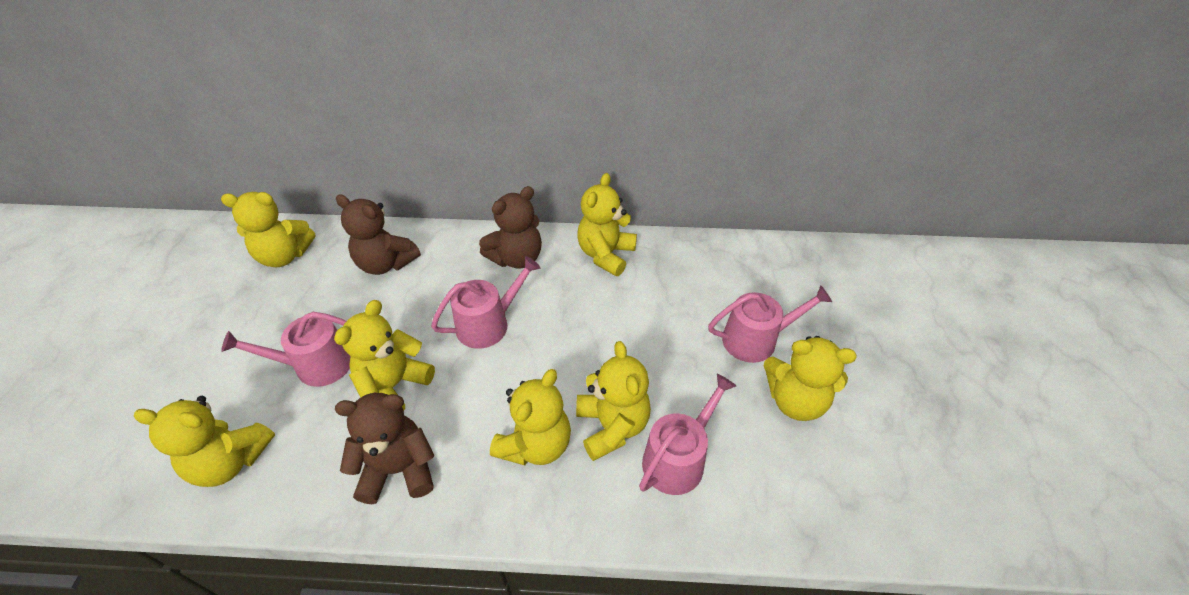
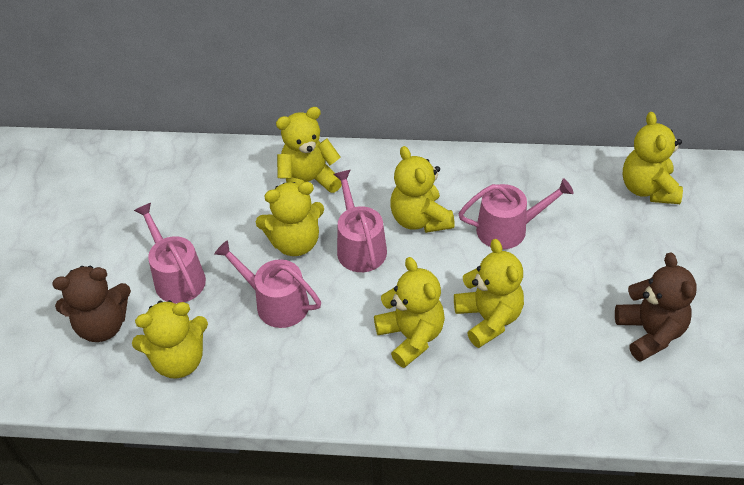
brown teddy bear: [335,393,434,504] [336,194,421,275] [479,186,542,269] = 3 -> [52,265,131,342] [615,253,697,362] = 2

